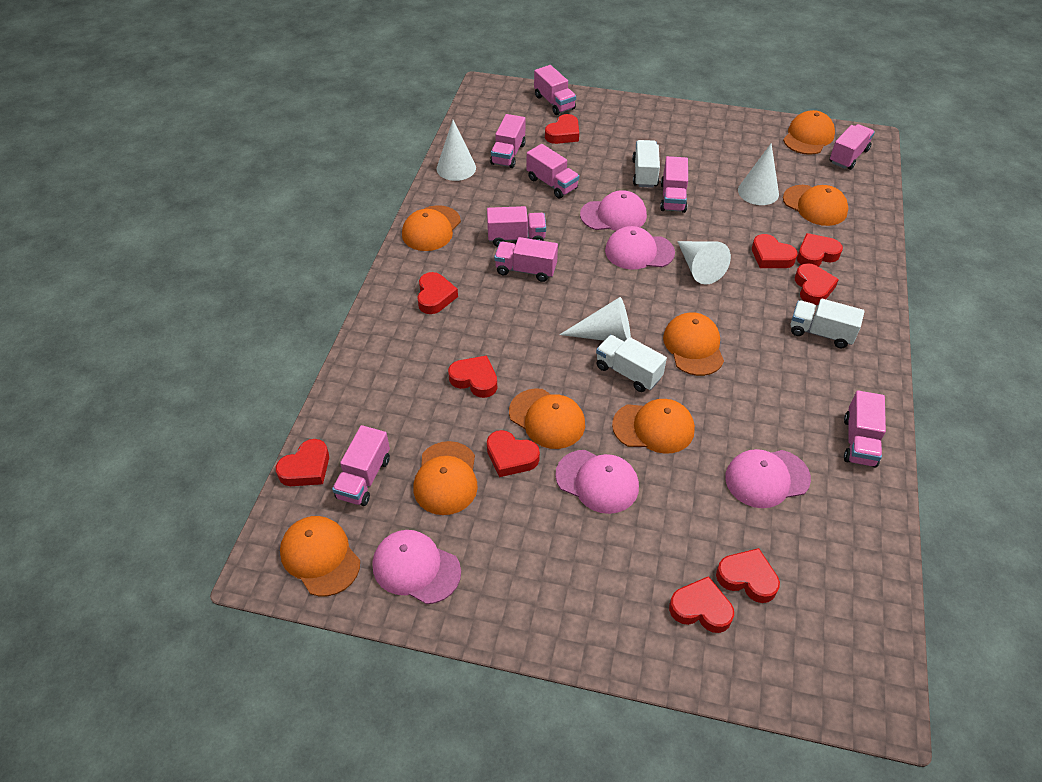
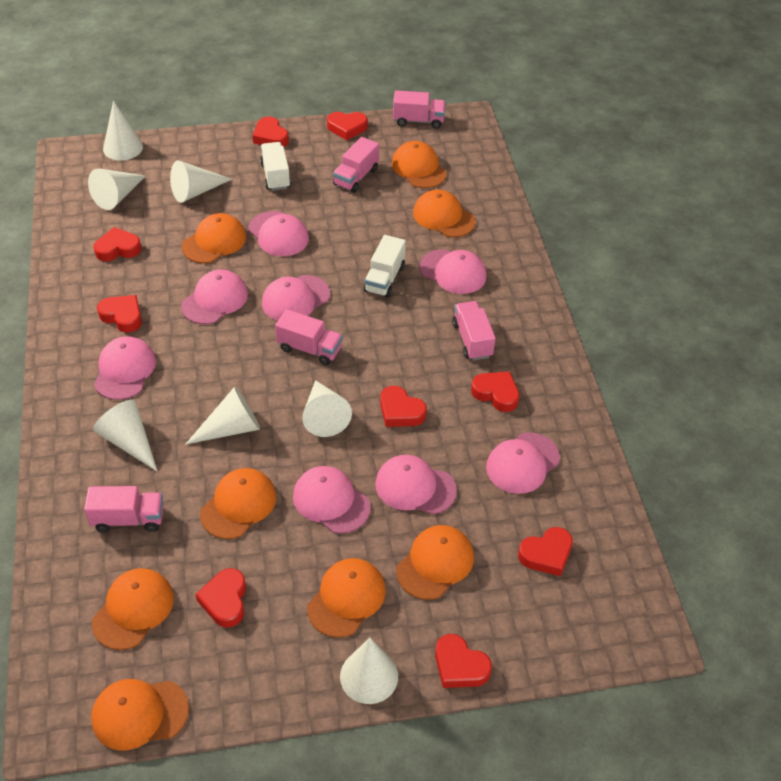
pink cap: [373,530,461,604] [555,450,639,514] [580,190,647,231] [605,226,675,270] [725,449,811,508] = 5 -> [94,336,156,400] [181,269,248,324] [249,211,309,256] [262,275,330,321] [293,466,371,534] [375,455,457,514] [419,249,487,294] [486,432,560,494] = 8
pink truck: [332,425,390,506] [487,206,546,247] [490,114,526,168] [494,237,558,282] [527,144,579,198] [534,65,576,115] [660,156,688,213] [829,124,875,170] [844,390,886,467] = 9 -> [84,486,164,532] [275,309,343,366] [333,137,379,193] [393,90,446,129] [452,301,496,361] = 5
red heart: [276,439,329,486] [417,272,458,314] [448,355,497,398] [487,430,540,477] [545,114,579,144] [669,576,734,633] [716,548,780,603] [752,234,798,268] [795,263,839,305] [797,233,843,267] = 10 -> [93,227,141,261] [97,295,142,333] [195,568,246,628] [253,116,289,147] [327,112,368,140] [380,386,427,427] [435,634,492,688] [471,371,520,412] [518,527,573,576] = 9
white cone: [437,120,476,181] [559,297,631,341] [677,241,731,285] [738,144,779,205] = 4 -> [88,168,146,210] [93,399,157,471] [103,100,143,161] [170,160,232,203] [185,387,260,445] [302,380,352,437] [340,637,398,704] = 7
white truck: [596,335,667,392] [632,140,660,188] [791,299,865,348] = 3 -> [260,142,291,191] [364,235,406,298] = 2

